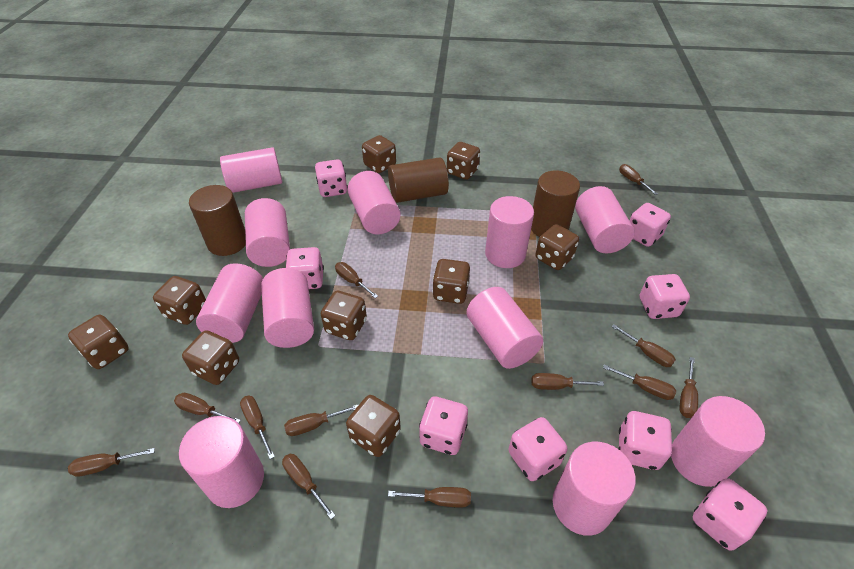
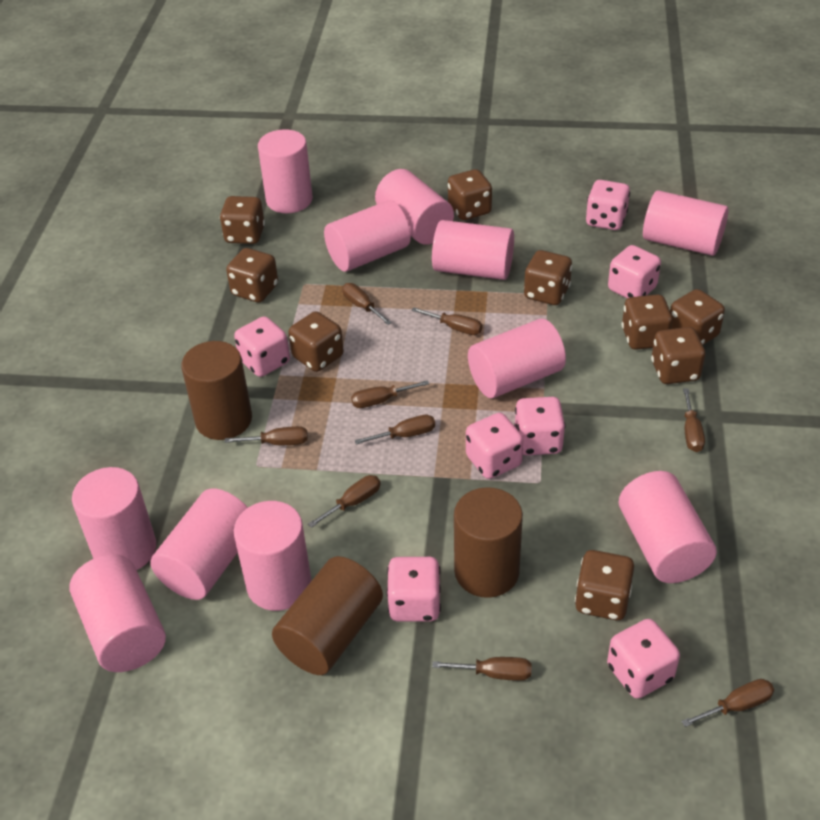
brown screwdriver: [68,448,155,477] [174,393,241,423] [240,396,275,459] [282,454,336,519] [284,404,358,436] [335,262,378,298] [388,487,471,508] [531,373,604,390] [603,365,676,400] [611,324,676,367] [619,164,658,195] [680,357,698,418] = 12 -> [225,426,308,445] [308,475,381,528] [342,283,392,325] [351,380,429,408] [355,415,435,444] [411,307,482,335] [432,657,531,681] [681,679,774,727] [683,388,705,452] = 9
pink dice: [286,247,324,289] [315,160,348,197] [419,396,468,455] [508,417,567,481] [618,411,672,470] [629,203,671,247] [640,274,690,319] [692,478,767,551] = 8 -> [234,316,290,377] [387,557,441,622] [466,413,523,479] [514,397,566,455] [586,180,630,230] [607,619,680,699] [608,245,661,299] = 7

